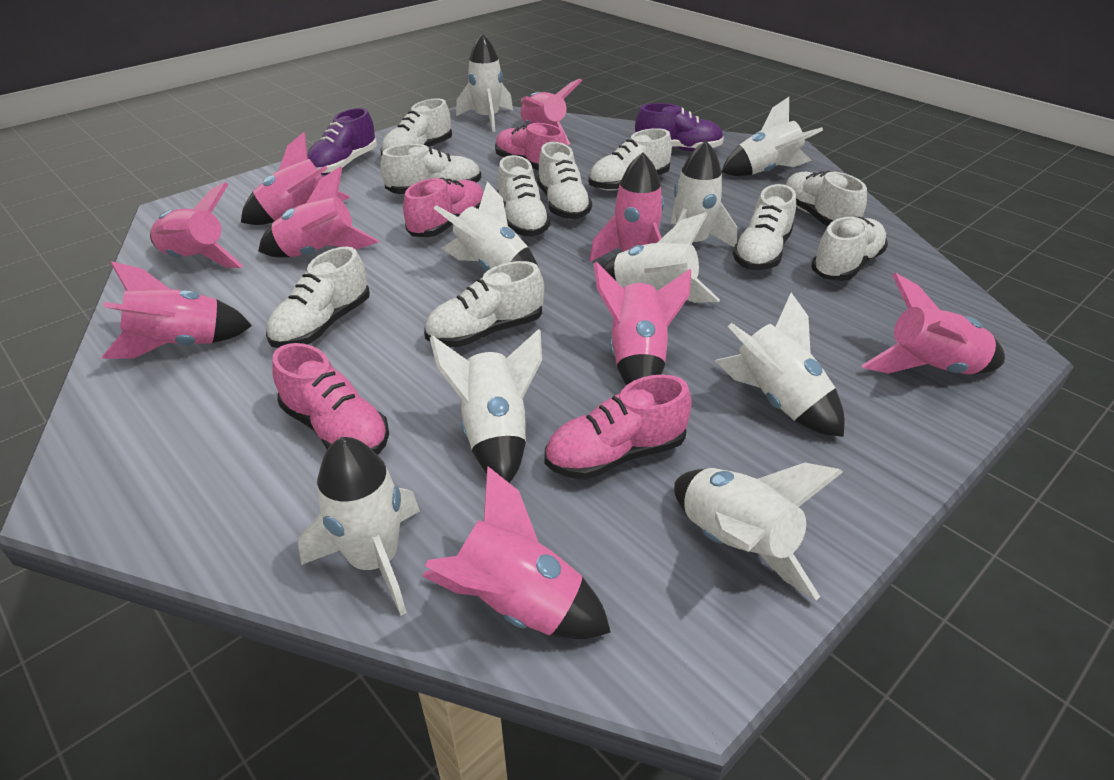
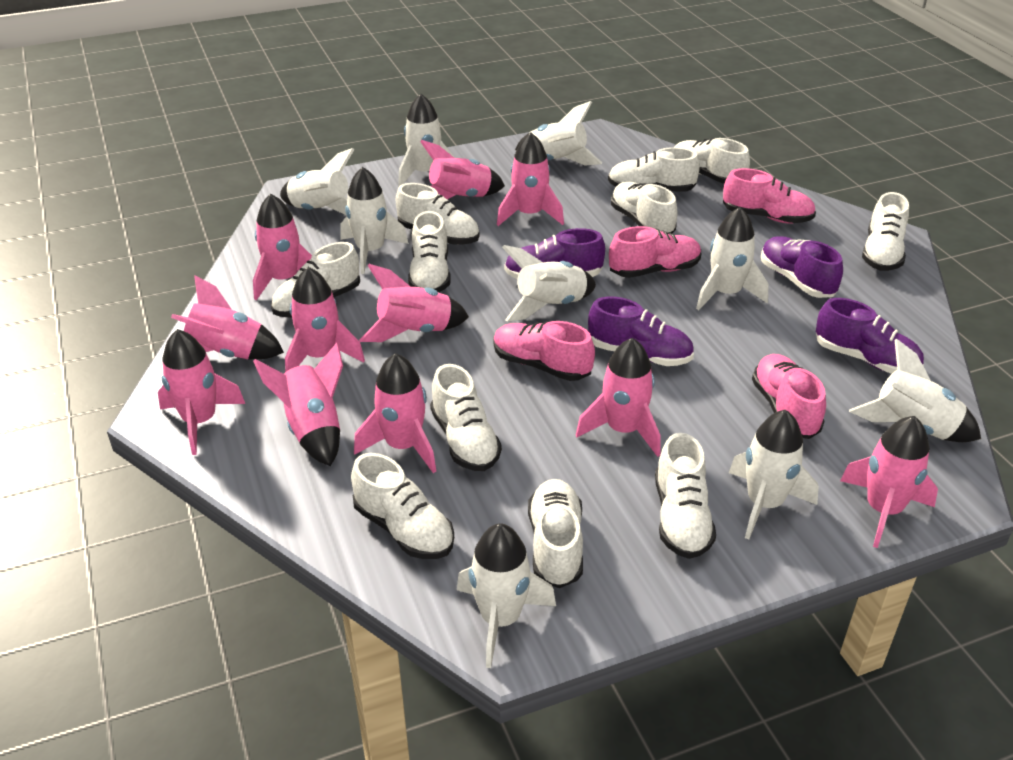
pink rocket: [102,261,252,359] [150,182,243,268] [241,132,350,225] [258,166,379,257] [422,467,611,639] [520,78,582,145] [589,152,664,262] [594,262,691,385] [861,273,1005,374] = 9 -> [158,329,245,455] [171,276,284,360] [253,194,312,300] [253,343,343,466] [285,267,365,372] [354,353,436,473] [359,264,469,342] [420,140,505,199] [497,133,564,226] [576,338,661,457] [840,416,938,548] = 11
purple shoe: [307,108,377,175] [635,103,724,152] = 2 -> [504,228,605,279] [588,296,694,366] [761,236,843,298] [816,298,924,374] = 4
white shoe: [266,247,370,348] [380,98,452,156] [380,144,481,194] [424,261,544,347] [497,155,551,237] [537,142,592,219] [588,128,672,191] [733,184,796,270] [785,171,867,227] [811,217,888,281] = 10 -> [271,242,360,318] [351,453,454,559] [396,183,480,245] [408,211,451,292] [430,364,502,471] [528,479,583,588] [608,147,700,192] [611,182,677,234] [655,433,716,559] [675,138,750,184] [862,192,909,271] = 11

